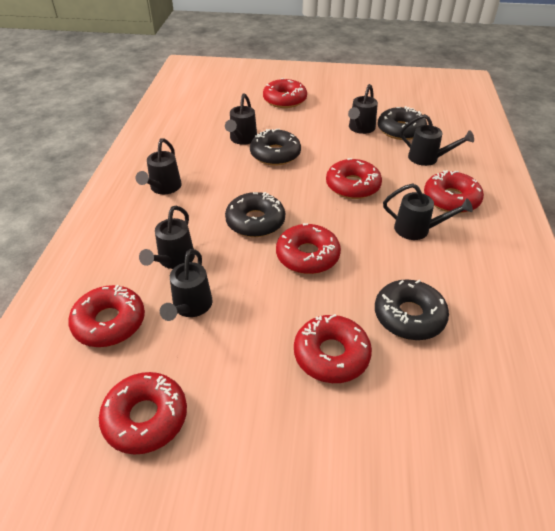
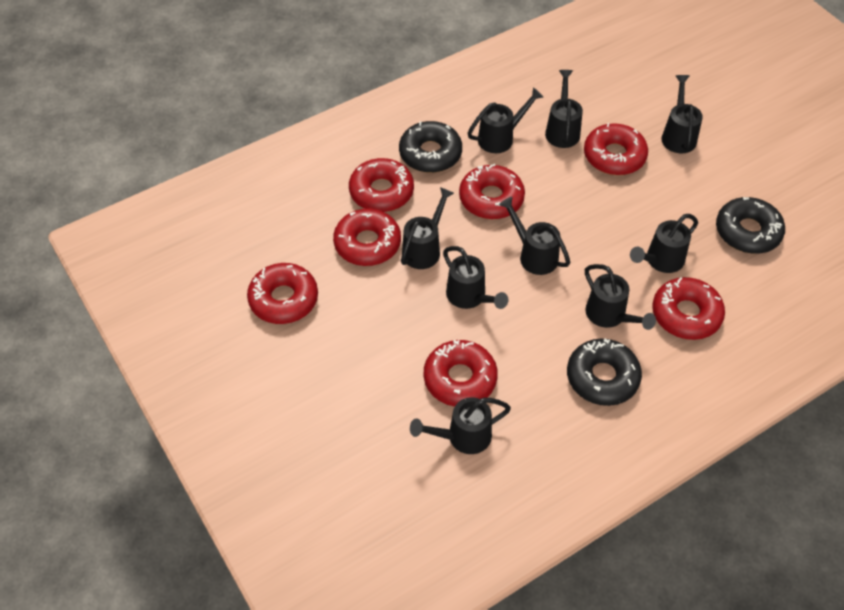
black donut: [225,192,285,237] [250,129,301,165] [375,280,449,340] [378,106,427,140] = 4 -> [399,121,462,173] [567,338,642,406] [716,197,785,254] = 3
black watering can: [136,138,182,194] [139,206,195,269] [160,249,213,321] [225,93,257,145] [348,84,378,134] [383,183,473,240] [400,114,474,166] = 7 -> [401,187,454,269] [410,397,511,454] [443,246,508,309] [468,87,544,153] [499,197,570,275] [545,70,583,148] [585,264,656,330] [630,214,698,273] [662,75,703,153] = 9

